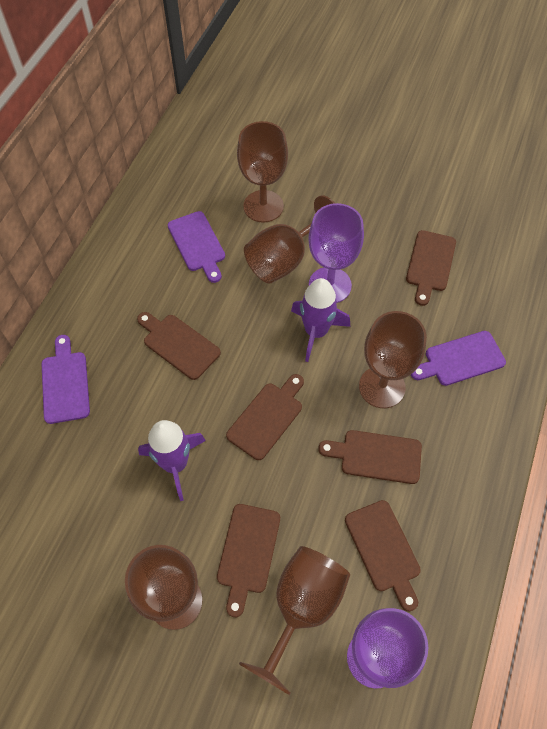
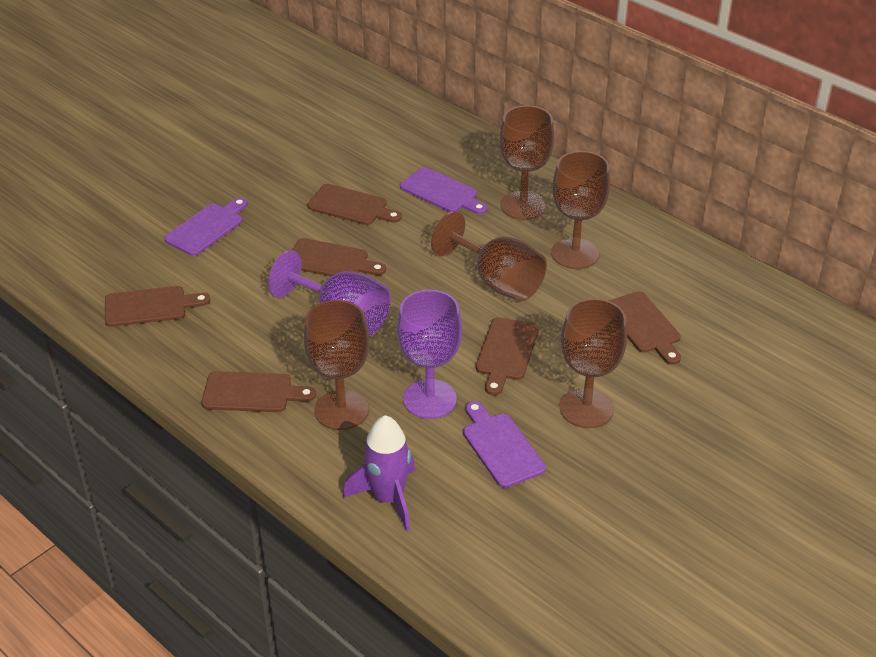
purple rocket: [138,420,206,501] [291,278,350,362] = 2 -> [343,415,415,531] = 1

